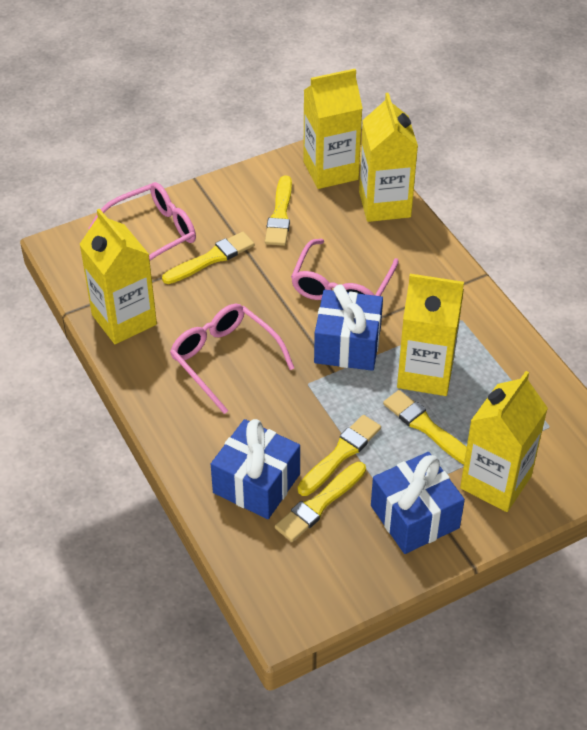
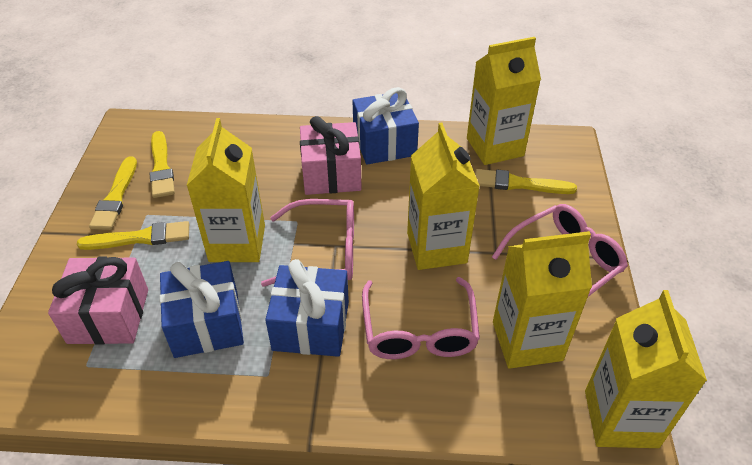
pink gift: none = 0 -> [48,257,148,345] [300,116,362,195] = 2
yellow brush: [162,232,254,284] [265,175,292,246] [275,462,366,542] [298,415,381,496] [383,390,467,464] = 5 -> [77,221,189,250] [89,156,137,230] [149,131,175,198] [475,169,577,194] = 4

